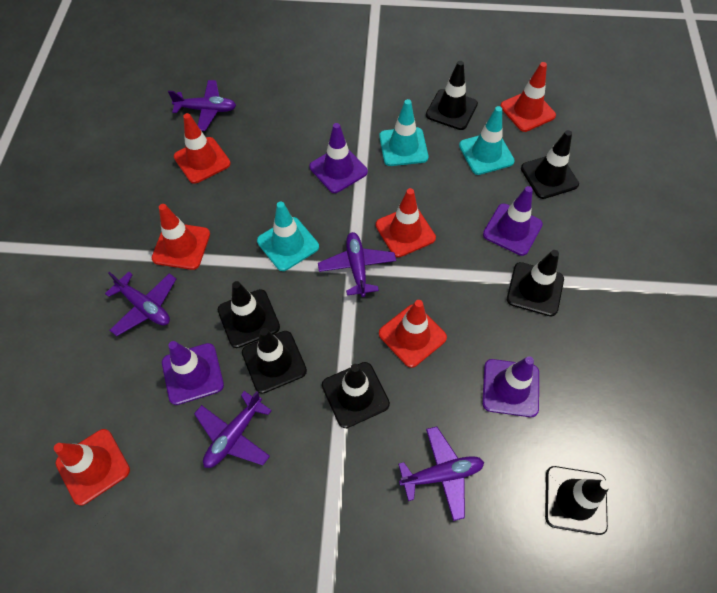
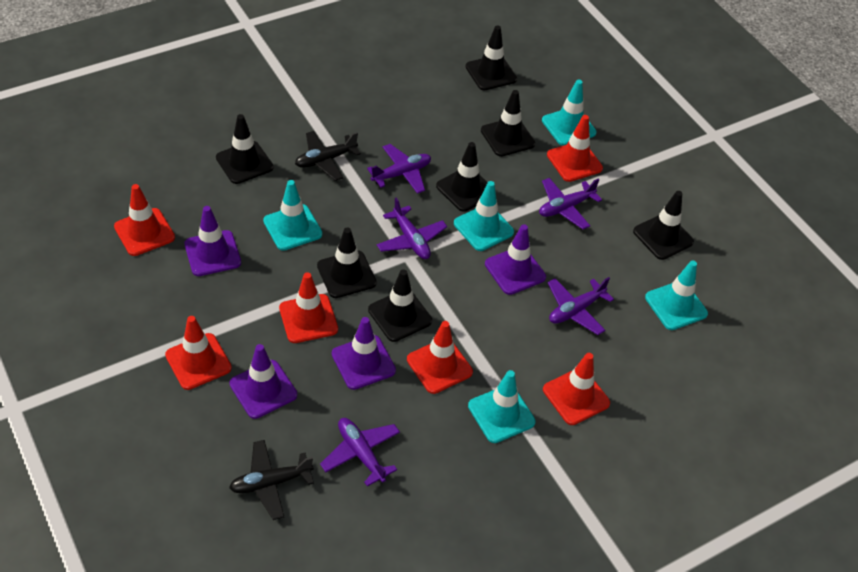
black plane: none = 0 -> [229,440,314,520] [295,131,361,181] = 2
turquoise traffic cone: [257,201,319,271] [379,99,428,166] [459,106,515,175] = 3 -> [263,180,322,251] [454,181,514,251] [468,370,536,443] [542,79,597,146] [645,260,708,330] = 5

